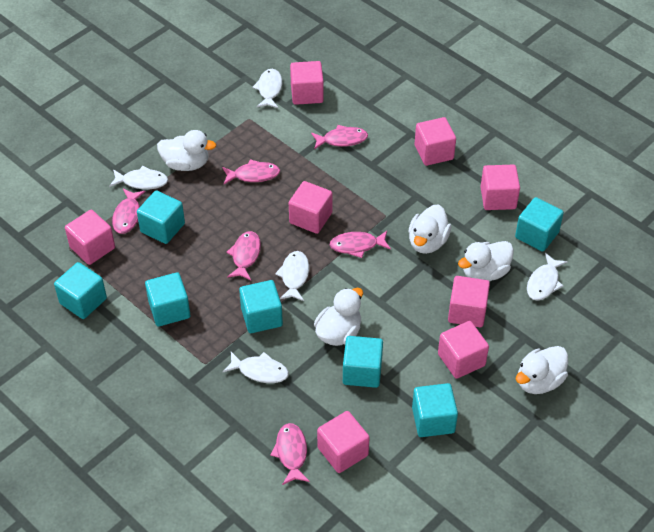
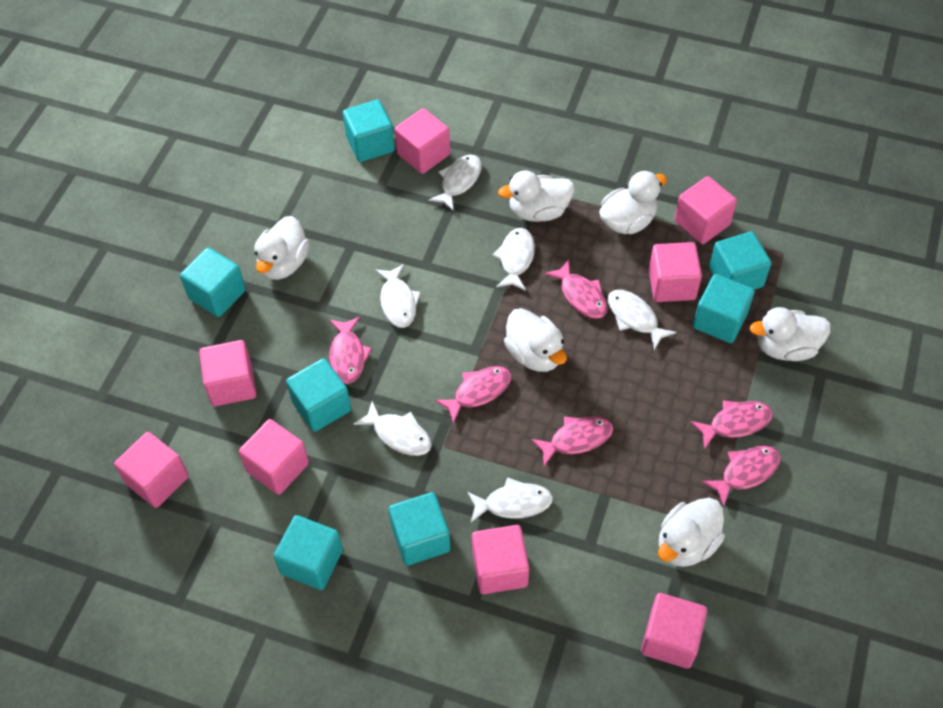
white duck: [157,130,216,171] [314,288,363,346] [408,205,451,254] [458,241,514,281] [516,346,568,394] = 5 -> [254,216,309,280] [498,171,574,222] [504,308,567,372] [600,171,667,234] [658,498,725,567] [750,307,831,361] = 6
white fish: [109,166,168,189] [223,352,289,383] [252,69,282,108] [275,251,309,301] [527,253,568,301] = 5 -> [353,401,432,456] [375,264,421,328] [429,155,481,211] [467,477,553,522] [493,228,535,291] [608,290,676,350] = 6

